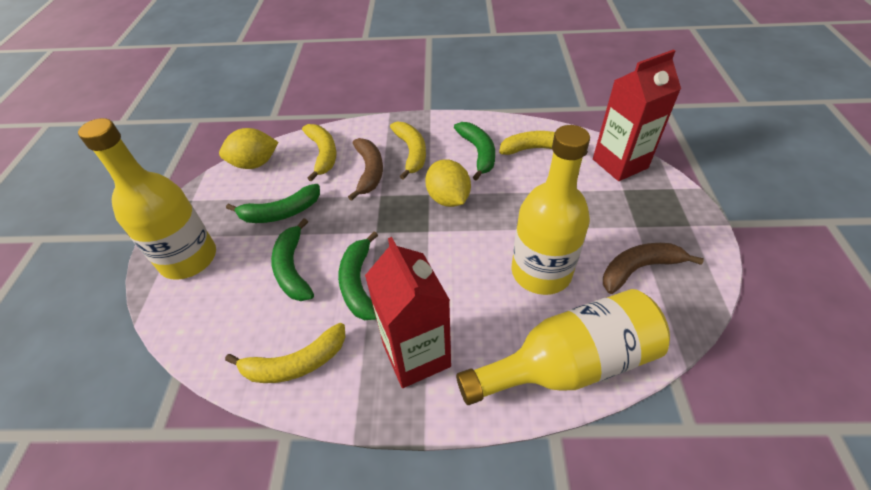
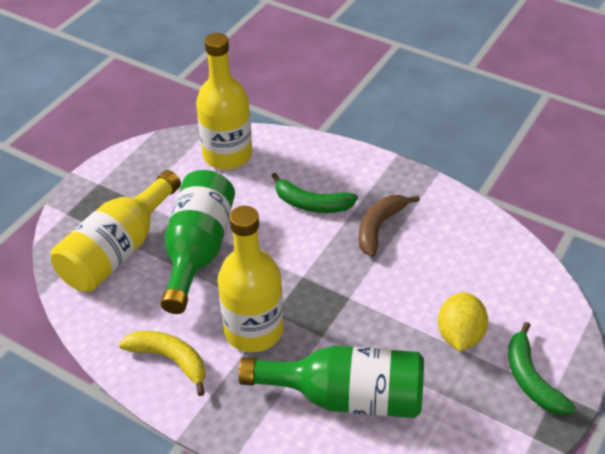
brown banana: [348,138,383,201] [603,243,704,294] = 2 -> [359,195,420,257] = 1
green banana: [226,184,320,223] [271,218,314,301] [338,231,378,320] [454,122,495,181] = 4 -> [272,173,358,213] [508,322,575,415] = 2
green bottle: none = 0 -> [160,170,235,314] [239,345,424,418] = 2
red carton: [365,237,451,388] [593,50,681,181] = 2 -> none = 0
yellow banana: [225,323,346,383] [302,124,336,182] [390,122,426,180] [499,131,588,156] = 4 -> [119,331,206,396] = 1
yellow lemon: [219,128,278,169] [425,159,471,207] = 2 -> [438,292,488,351] = 1

